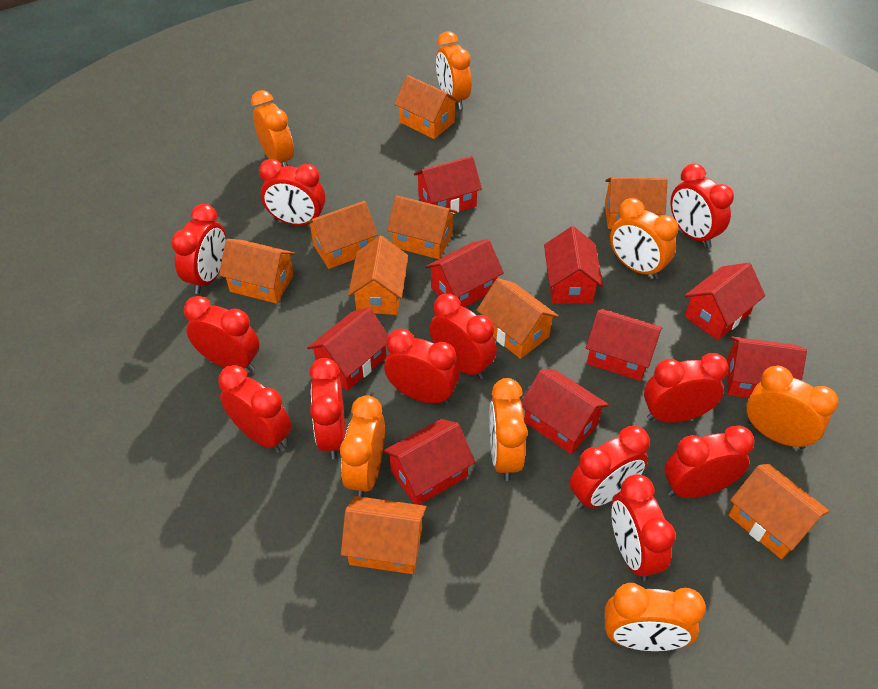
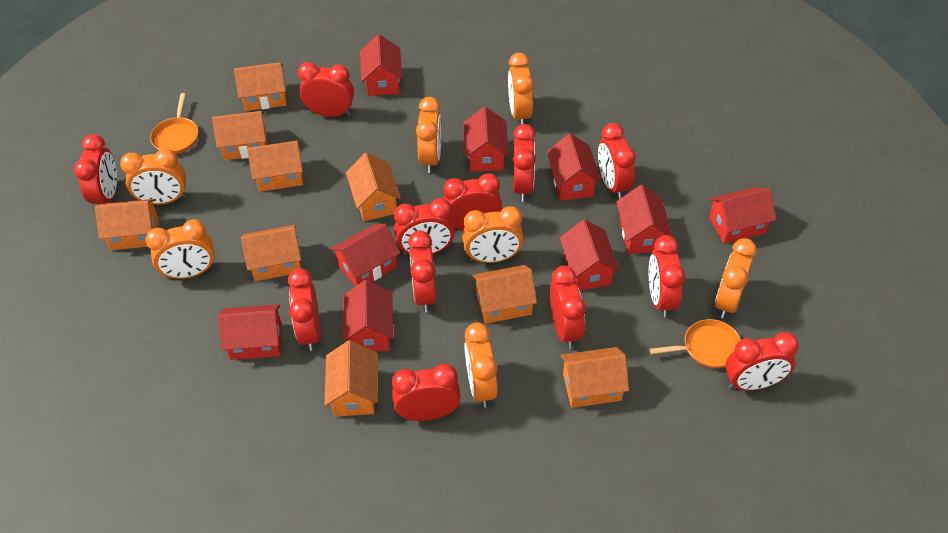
orange pan: none = 0 -> [150,93,198,154] [649,319,741,368] = 2

